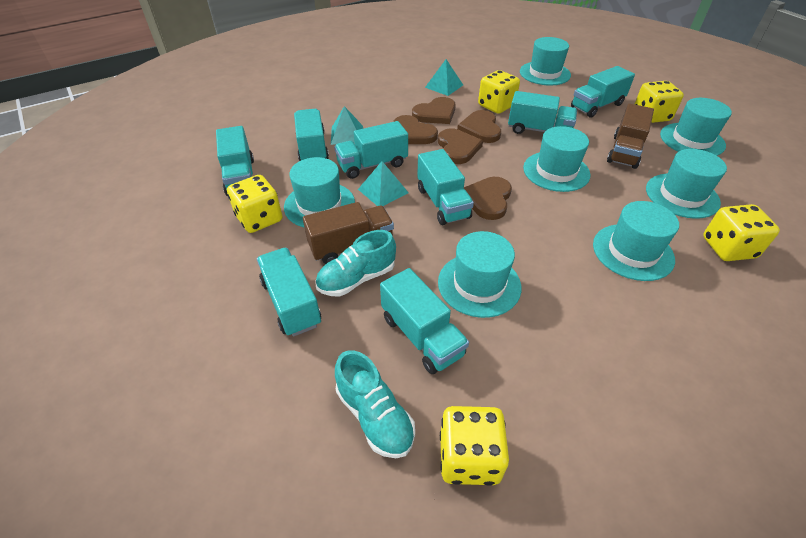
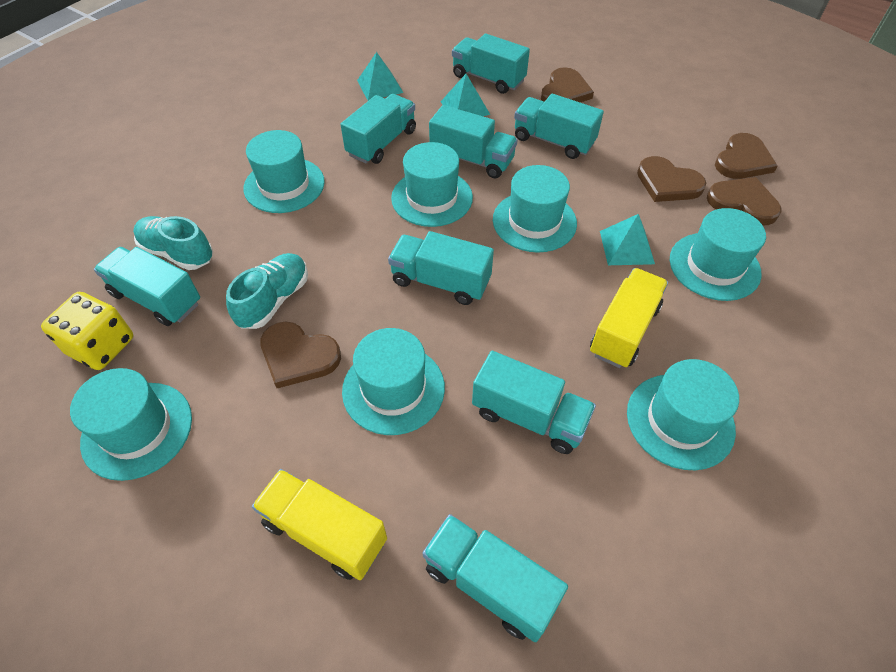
brown truck: [303,202,394,264] [607,104,654,169] = 2 -> none = 0
yellow dice: [227,175,282,233] [440,406,509,486] [478,70,520,114] [635,81,684,123] [703,204,780,261] = 5 -> [41,292,133,370] = 1
yellow truck: none = 0 -> [252,469,387,580] [590,268,668,368] = 2

